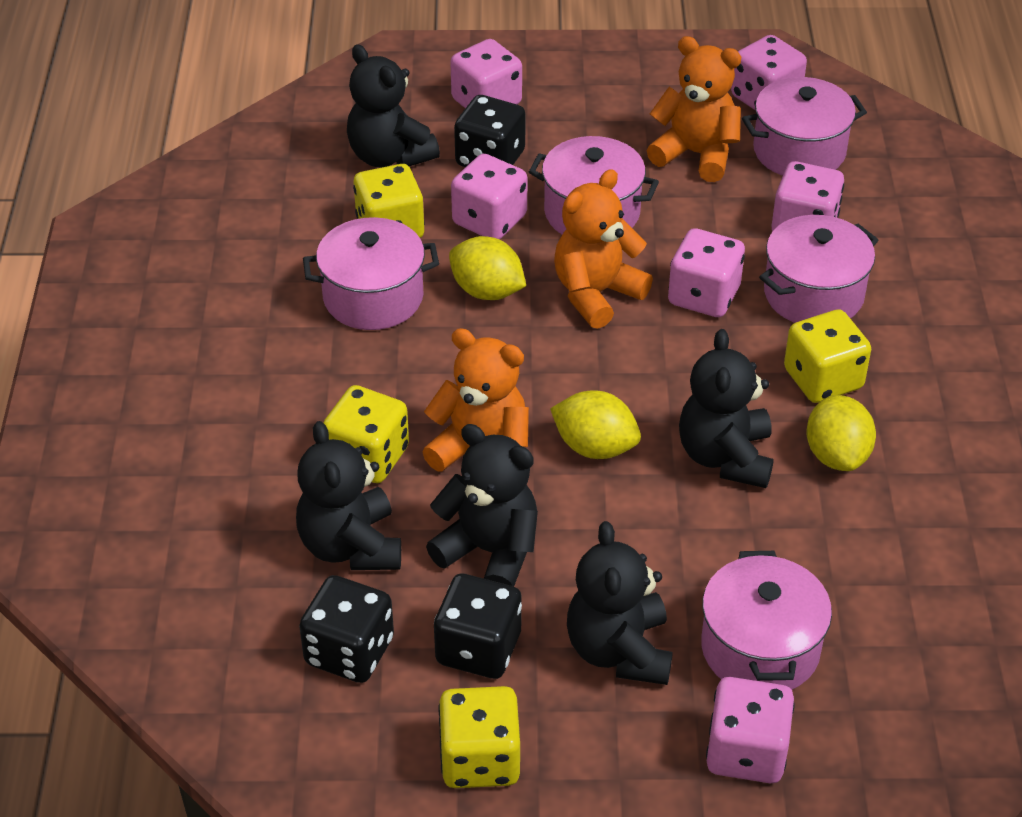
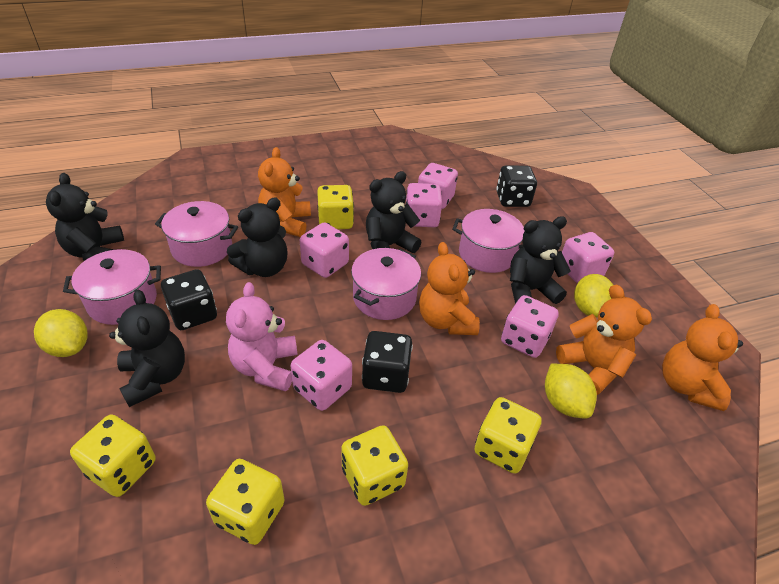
orange teddy bear: [423,328,529,471] [554,169,653,329] [647,36,741,182] = 3 -> [258,147,311,237] [419,242,480,335] [556,284,652,395] [662,304,743,411] = 4
pink pot: [303,217,439,330] [529,136,659,235] [701,551,832,690] [742,77,867,176] [759,215,878,323] = 5 -> [63,249,161,325] [155,201,238,267] [351,248,421,320] [452,209,525,273] = 4
pink teddy bear: none = 0 -> [226,282,297,392] = 1
yellow dice: [324,385,409,483] [353,164,425,238] [438,686,520,788] [784,309,871,403] = 4 -> [70,415,156,497] [206,459,285,545] [317,185,354,229] [341,425,408,506] [475,397,542,474] = 5

